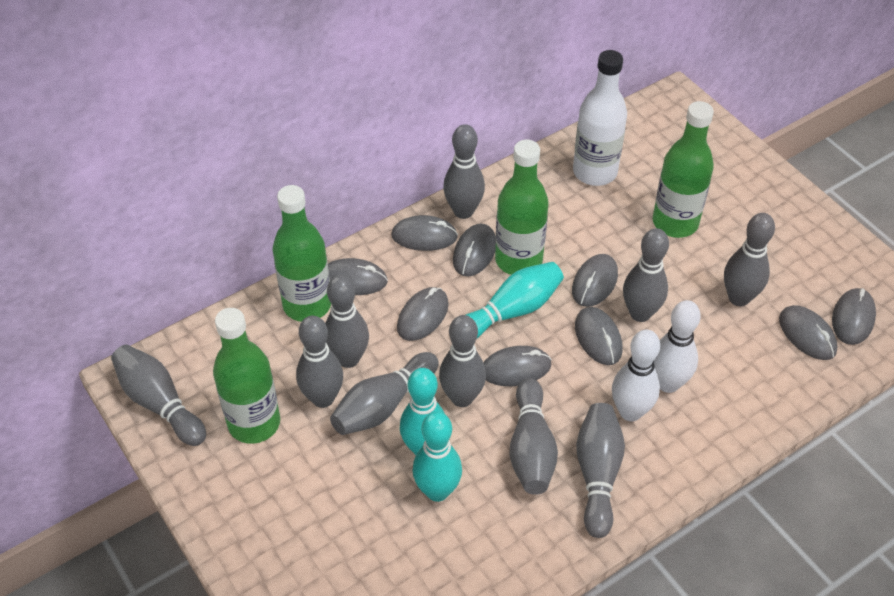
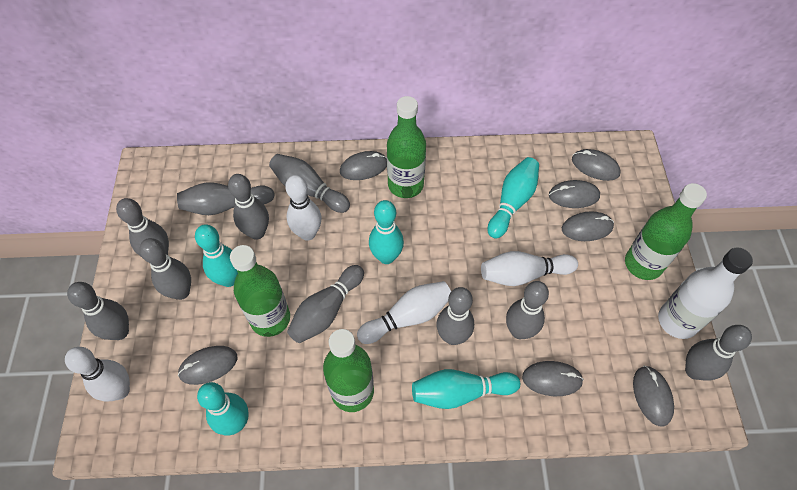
grey mouse: [328,258,388,295] [391,215,458,251] [397,287,449,341] [453,224,496,277] [484,346,552,386] [572,254,618,307] [575,307,622,365] [779,305,837,360] [832,288,876,345] = 9 -> [178,346,237,385] [340,151,387,180] [522,361,584,396] [549,180,600,208] [562,211,614,241] [572,149,621,181] [633,366,674,427] = 7
turquoise bowling pin: [400,368,445,455] [413,412,462,502] [466,262,564,338] = 3 -> [195,224,238,287] [197,382,249,435] [369,200,404,264] [412,369,520,409] [487,157,539,238] = 5
white bowling pin: [612,330,660,421] [654,300,701,393] = 2 -> [65,347,130,401] [285,175,321,241] [357,281,451,344] [481,251,578,286] = 4

